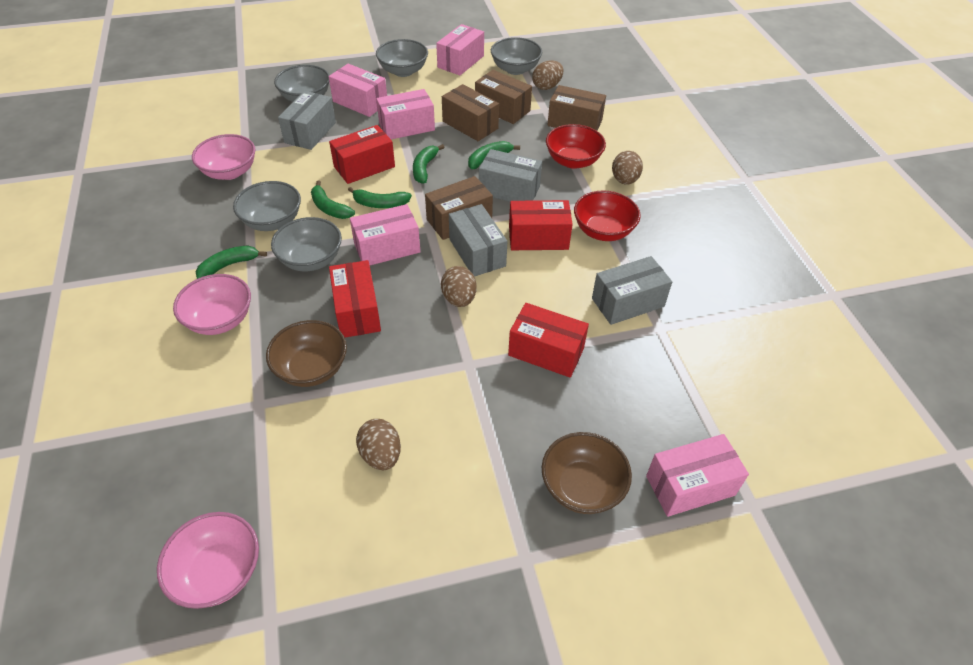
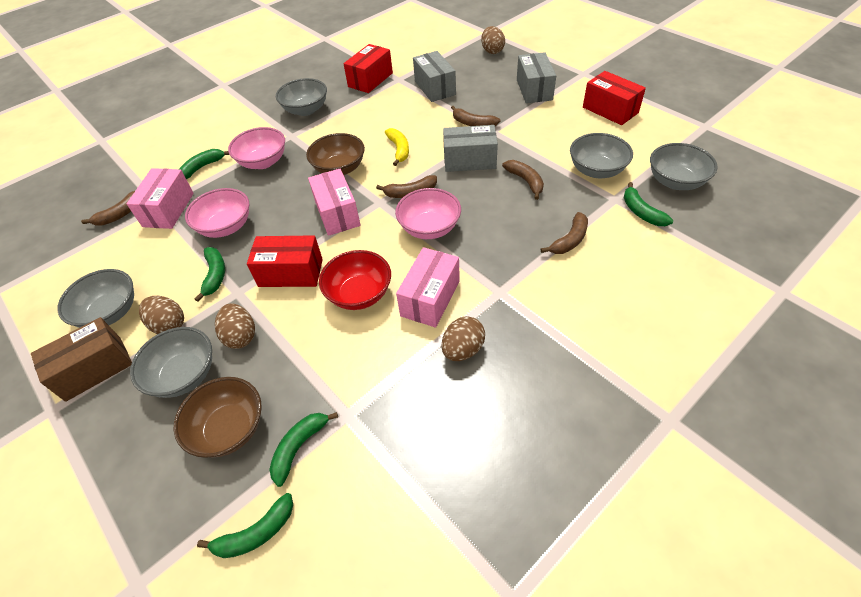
brown banana: none = 0 -> [81,191,135,226] [376,175,437,198] [451,106,500,126] [502,160,544,200] [541,212,588,254] = 5
brown box: [425,176,493,240] [442,84,499,141] [475,70,532,124] [547,85,606,131] = 4 -> [31,317,132,402] = 1
grey box: [278,91,336,150] [449,204,507,277] [479,149,542,202] [592,256,672,325] = 4 -> [413,51,456,102] [443,125,498,172] [517,52,556,103] = 3
pink box: [329,64,387,117] [350,204,420,265] [376,89,435,139] [436,24,484,75] [646,434,749,517] = 5 -> [127,168,194,229] [308,169,361,236] [396,247,460,328] = 3
red bowl: [546,124,606,169] [574,190,641,241] = 2 -> [319,250,391,310] = 1
red box: [329,125,395,184] [329,260,381,338] [508,303,589,378] [509,200,573,250] = 4 -> [247,235,323,287] [343,44,393,93] [583,71,646,125] = 3
yellow banana: none = 0 -> [385,128,409,166] = 1

